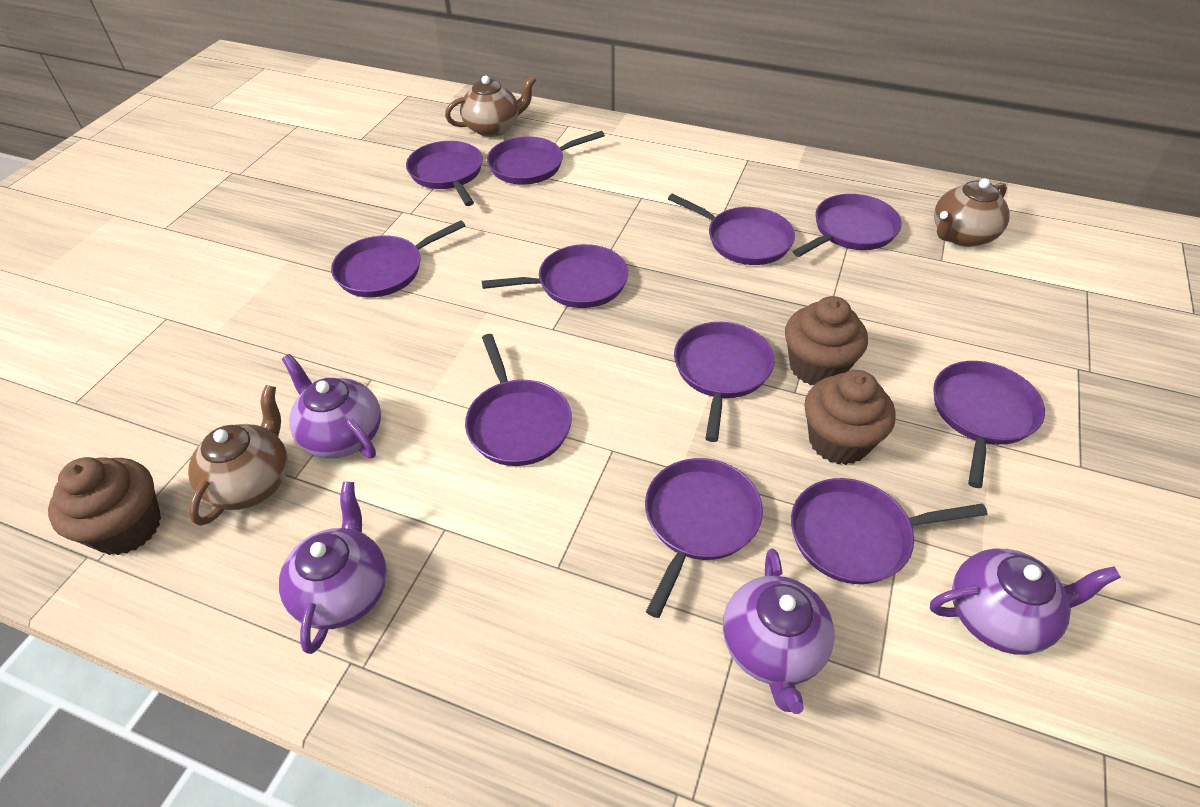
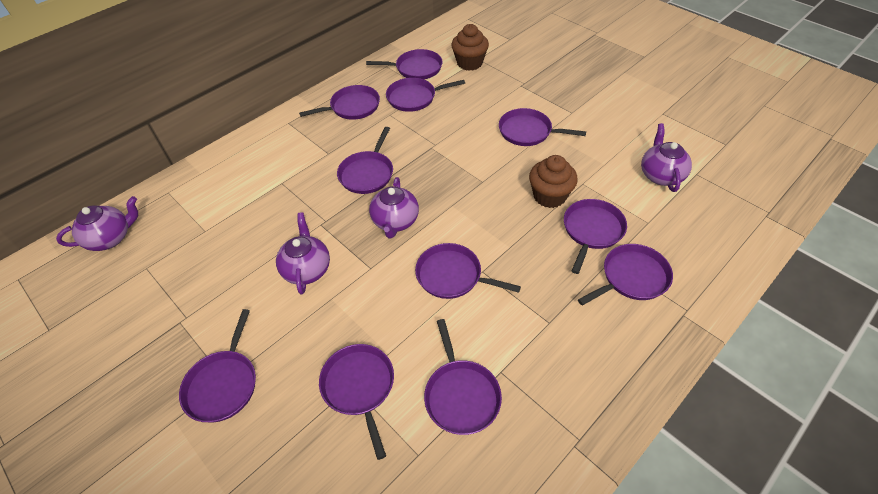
brown cupcake: [48,457,161,555] [785,296,868,385] [804,370,896,465] = 3 -> [451,24,489,71] [529,155,578,208] = 2
brown teapot: [188,385,288,526] [445,75,536,137] [934,178,1010,247] = 3 -> none = 0

